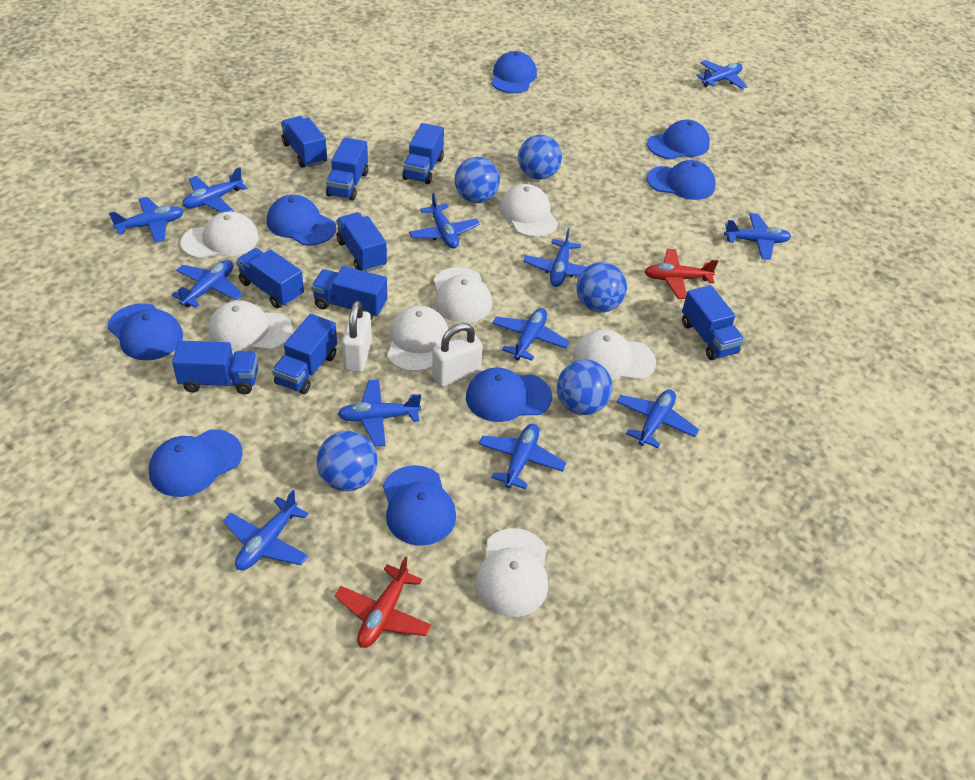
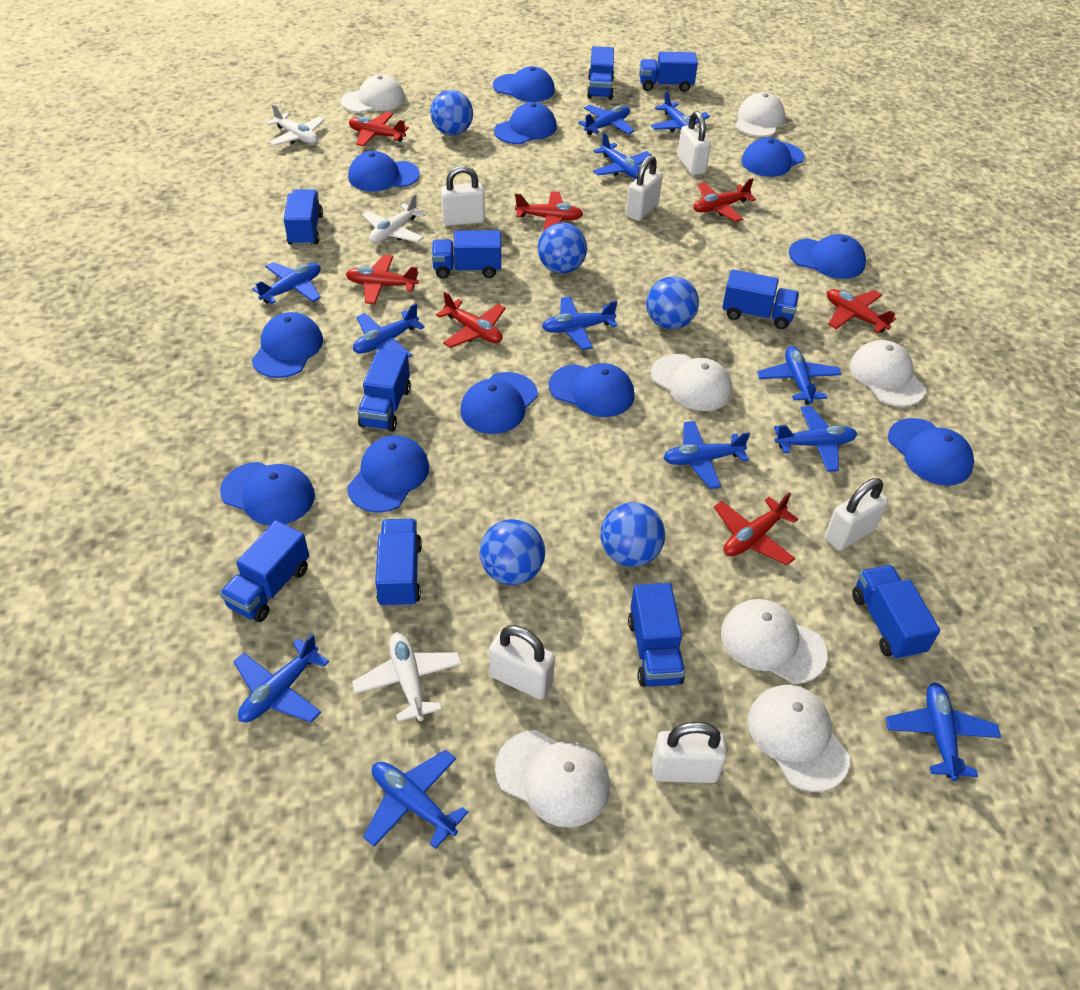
blue cap: [108,303,183,360] [149,430,243,497] [267,195,336,246] [383,465,456,546] [466,367,552,422] [491,51,537,93] [647,120,710,159] [647,160,716,200] = 8 -> [220,462,315,525] [251,312,323,378] [347,435,429,513] [348,151,420,192] [460,372,538,434] [493,66,555,102] [494,102,557,144] [549,363,634,417] [741,138,805,177] [789,234,866,279] [888,418,974,486] = 11
blue truck: [172,341,258,394] [236,248,304,308] [272,314,337,394] [281,116,327,168] [311,266,387,319] [326,137,368,201] [336,212,387,272] [402,123,444,184] [682,285,745,360] = 9 -> [220,520,309,622] [284,189,323,246] [357,349,411,432] [375,519,422,608] [432,230,501,279] [587,46,614,100] [628,583,685,687] [639,52,698,92] [722,269,799,329] [852,565,940,660] = 10
red plane: [335,557,432,648] [644,249,718,299] = 2 -> [346,255,419,304] [349,112,409,147] [436,292,506,348] [515,191,583,232] [694,178,756,222] [714,492,798,565] [827,289,896,333] = 7
white padlock: [342,301,372,372] [432,323,483,387] = 2 -> [441,166,485,226] [489,625,555,700] [626,155,663,221] [652,722,727,783] [677,111,711,175] [825,478,888,551] = 6
white plane: none = 0 -> [266,104,325,146] [352,632,462,722] [362,194,426,243] = 3

